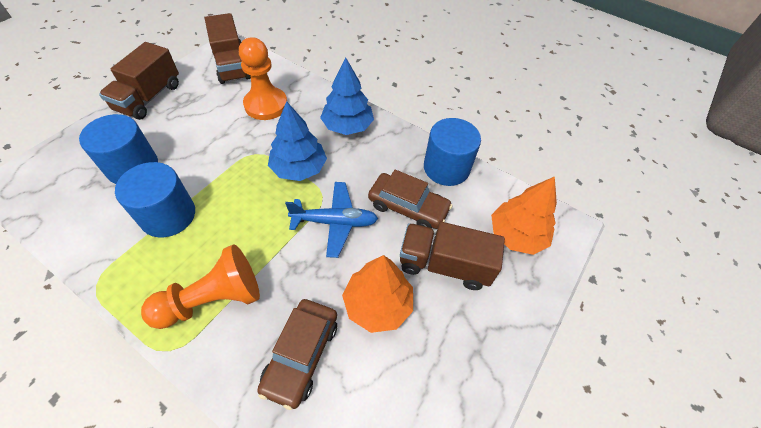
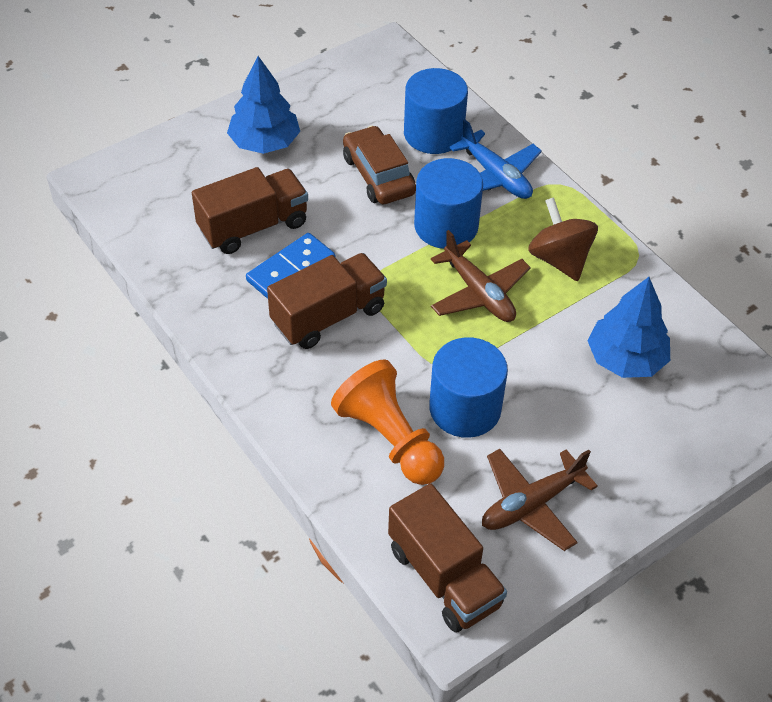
blue domino: none = 0 -> [246,233,336,299] = 1
brown car: [257,299,337,410] [368,170,453,229] = 2 -> [343,126,416,204] = 1
brown plane: none = 0 -> [431,230,531,322] [482,449,598,551] = 2
brown spinning top: none = 0 -> [528,197,598,281] = 1
orange pawn: [141,244,260,329] [239,37,287,120] = 2 -> [331,359,444,485] = 1
orange tree: [342,255,413,333] [491,176,557,255] = 2 -> none = 0

